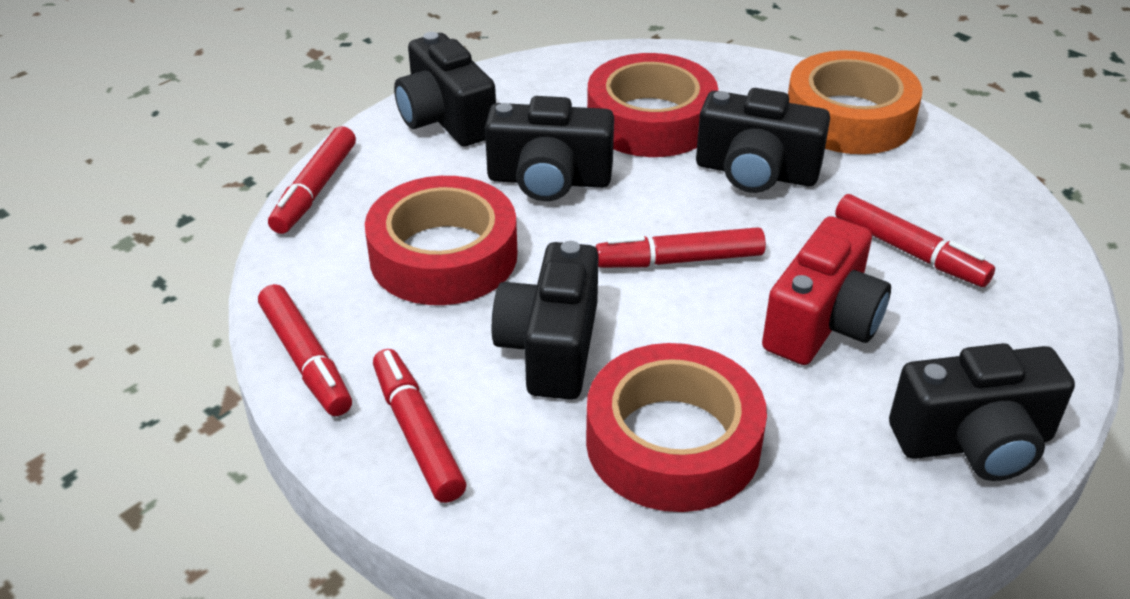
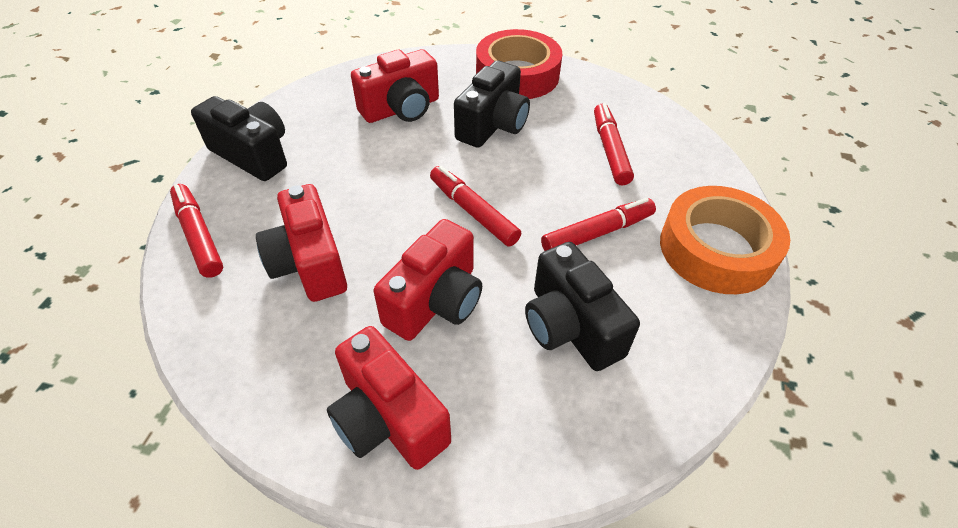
black camera: [394,32,496,146] [485,96,614,201] [492,241,599,400] [696,88,830,193] [889,343,1075,481] = 5 -> [191,96,287,181] [454,60,530,148] [525,242,640,371] = 3
red camera: [762,216,891,365] = 1 -> [256,184,347,302] [327,326,451,470] [351,49,439,123] [373,219,482,341] = 4
red marker: [258,284,352,416] [268,126,356,234] [373,349,466,503] [596,227,766,268] [835,194,995,287] = 5 -> [170,184,223,278] [430,166,521,247] [541,198,656,251] [594,103,634,186] = 4
red tape: [365,176,517,305] [586,343,767,512] [587,53,718,157] = 3 -> [476,29,563,99] = 1

